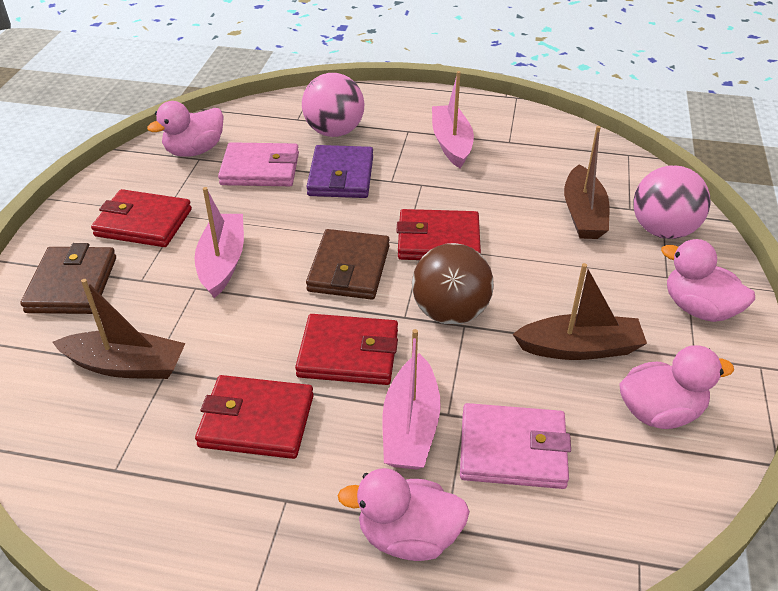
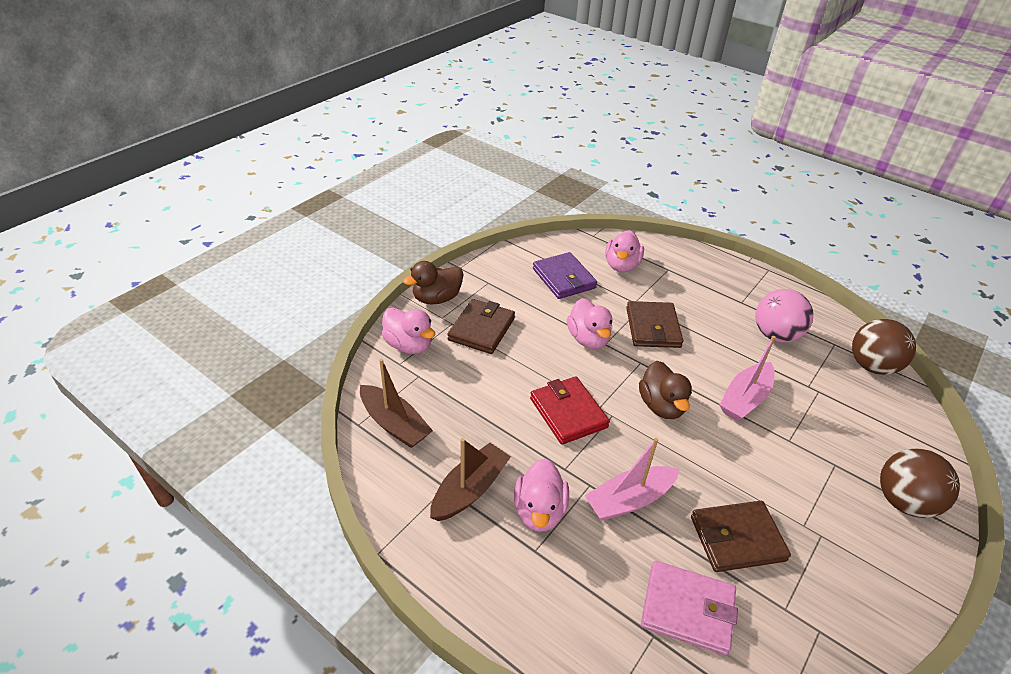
brown ball: [412,243,494,325] = 1 -> [852,319,916,375] [880,448,960,518] = 2
brown boat: [52,279,185,379] [512,263,647,360] [564,126,609,239] = 3 -> [360,359,433,448] [430,438,511,521] = 2
brown duck: none = 0 -> [403,261,464,305] [639,361,692,419] = 2
brown wallet: [20,243,116,314] [306,229,390,300] = 2 -> [447,299,515,354] [626,301,683,348] [691,501,791,572] = 3
pink ball: [302,73,365,137] [633,166,711,239] = 2 -> [755,289,813,343] = 1
pink boat: [195,187,244,298] [383,329,441,470] [432,71,474,168] = 3 -> [585,438,680,520] [720,336,775,421] = 2
pink wallet: [218,142,299,186] [460,403,571,489] = 2 -> [641,561,738,655] = 1
red wallet: [91,189,192,247] [195,375,314,459] [295,314,398,385] [396,209,481,260] = 4 -> [530,376,610,445] = 1

